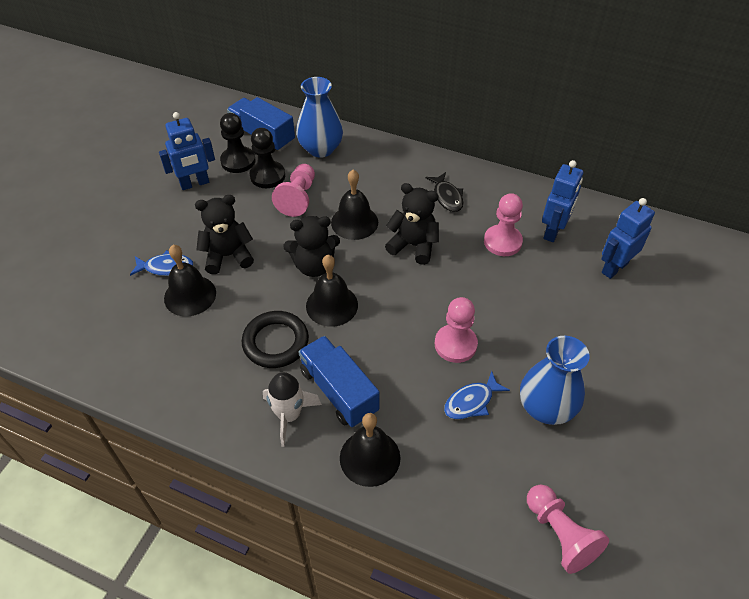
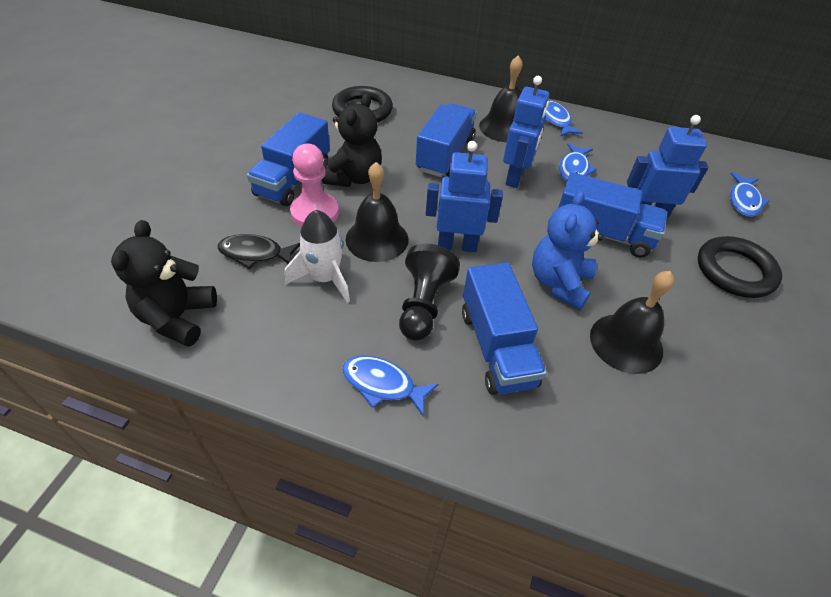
black bell: [164,245,216,316] [306,255,358,327] [331,170,378,240] [340,413,400,487] = 4 -> [346,162,409,262] [479,55,523,142] [590,271,674,374] = 3
black pawn: [220,113,256,173] [250,128,285,188] = 2 -> [399,244,460,341] = 1
black ring: [242,311,309,368] = 1 -> [332,86,393,123] [698,236,782,298] = 2
black teddy bear: [195,195,254,274] [283,216,340,277] [385,183,439,265] = 3 -> [111,220,217,347] [322,93,382,187] = 2
blue fish: [130,250,194,276] [444,371,510,419] = 2 -> [342,355,438,416] [545,101,583,137] [559,143,597,182] [730,172,769,217] = 4
blue teddy bear: none = 0 -> [532,190,604,310] = 1
blue truck: [227,97,295,153] [298,336,380,427] = 2 -> [247,112,330,206] [416,103,477,177] [462,262,547,395] [558,172,667,258] = 4
blue vase: [296,77,343,158] [520,336,590,425] = 2 -> none = 0
pink pawn: [272,164,315,217] [435,297,478,363] [484,193,523,256] [527,485,609,574] = 4 -> [290,144,339,227] = 1

